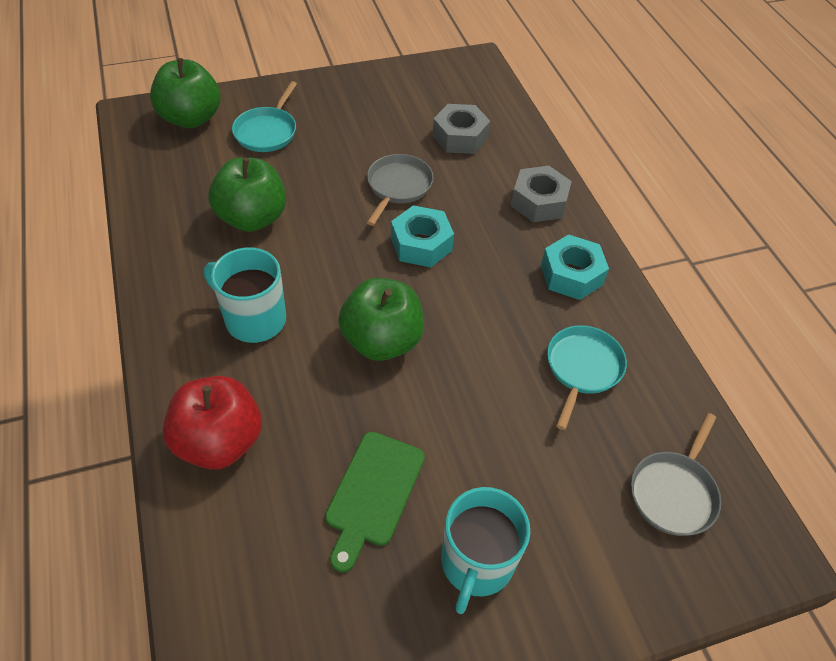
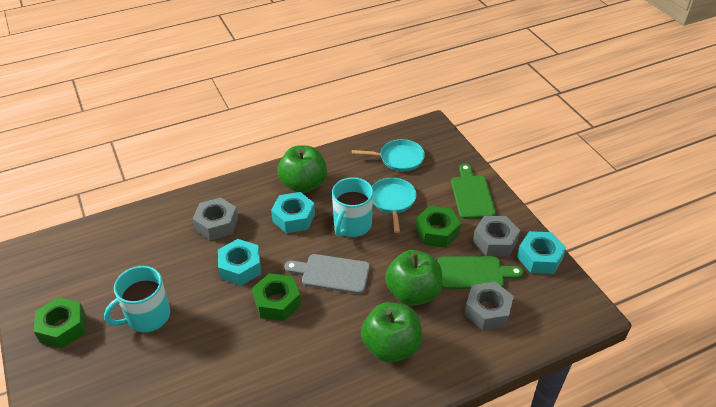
green cutting board: [325,432,425,572] = 1 -> [438,256,523,289] [451,164,496,219] = 2
green nut: none = 0 -> [34,297,86,348] [252,273,301,321] [415,206,461,248] = 3
grey cutting board: none = 0 -> [285,254,370,294] = 1
grey nut: [432,104,490,154] [511,166,572,222] = 2 -> [193,197,238,240] [464,282,514,330] [473,216,520,256] = 3
grey pan: [367,154,434,226] [631,413,721,536] = 2 -> none = 0
red apple: [163,376,262,470] = 1 -> none = 0
turquoise nut: [391,205,454,267] [541,234,609,300] = 2 -> [218,239,261,286] [271,192,315,233] [517,231,566,274] = 3

